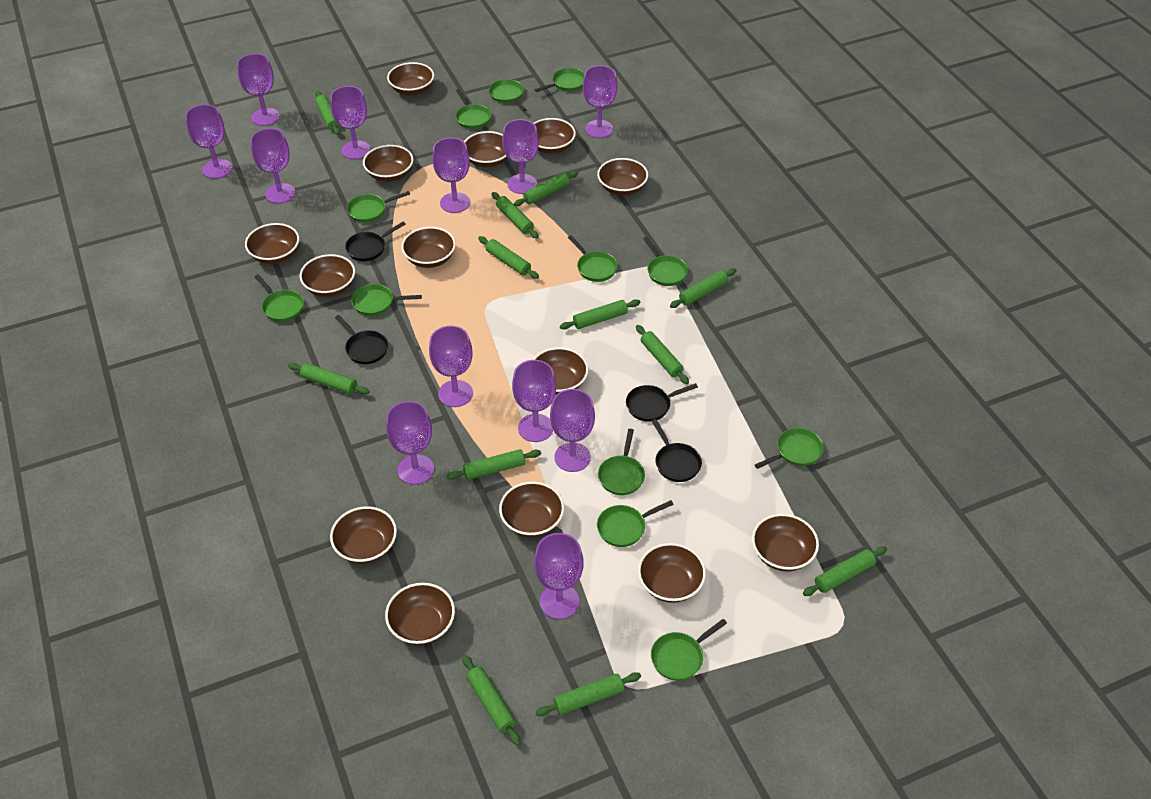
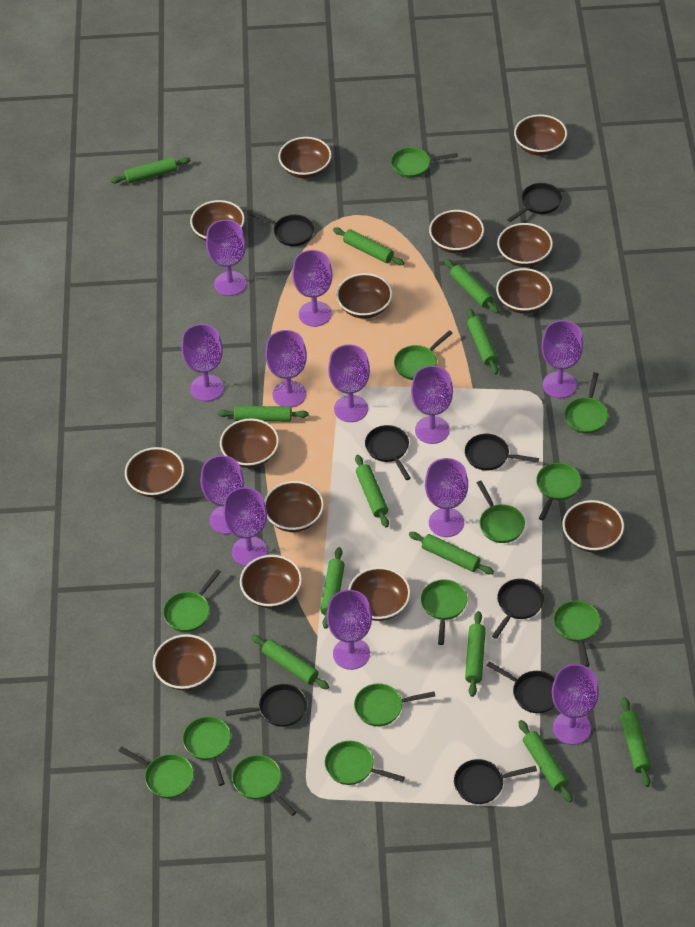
black pan: [335,315,388,364] [345,221,406,261] [626,383,698,422] [652,419,702,482] = 4 -> [226,684,307,727] [249,212,314,246] [365,425,411,480] [454,759,537,804] [465,434,539,471] [486,661,555,713] [492,579,544,639] [507,183,562,222] = 8
green pan: [255,275,304,322] [347,191,410,222] [351,284,422,316] [456,89,491,129] [489,79,526,112] [534,68,585,92] [568,235,618,282] [597,500,674,547] [598,429,645,495] [643,237,688,286] [651,619,727,681] [755,428,824,469] = 12 -> [119,747,194,799] [163,569,221,632] [183,716,231,786] [232,755,297,816] [325,741,405,785] [354,683,436,726] [391,147,458,178] [394,330,453,380] [421,579,467,645] [476,481,525,543] [536,463,581,521] [553,601,601,667] [564,373,608,434] = 13

